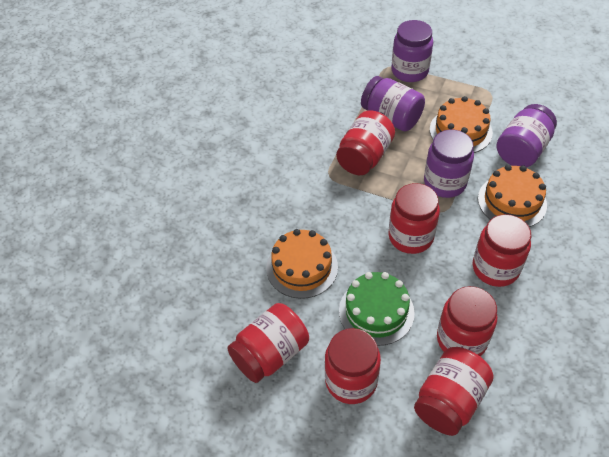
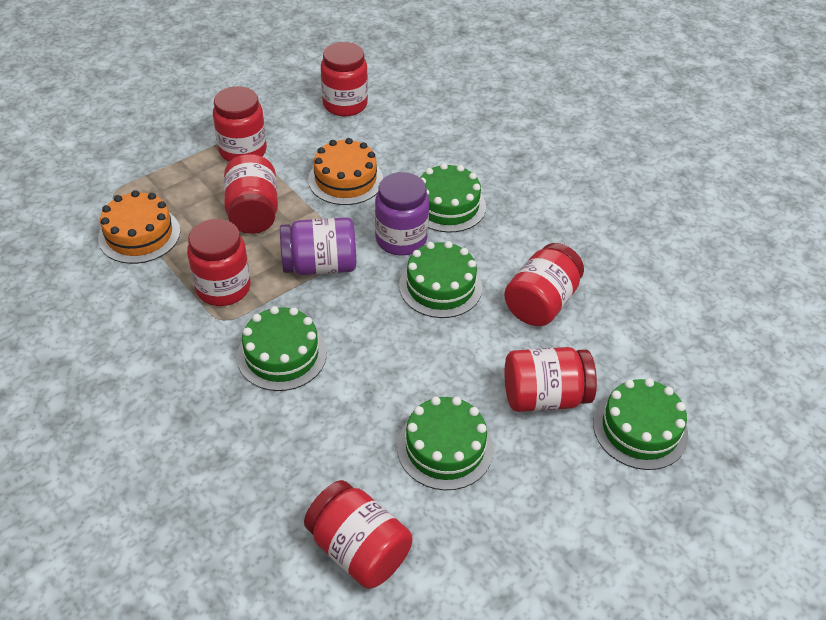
green cake: [339,272,415,346] = 1 -> [237,306,327,391] [397,396,493,490] [399,241,482,318] [420,163,486,233] [593,378,688,470] = 5
orange cake: [267,229,338,299] [430,96,493,153] [478,165,547,227] = 3 -> [98,190,180,264] [308,138,383,205] = 2
purple jar: [361,76,425,131] [391,20,433,82] [424,130,474,198] [496,104,557,168] = 4 -> [280,217,356,275] [375,172,429,255] = 2

